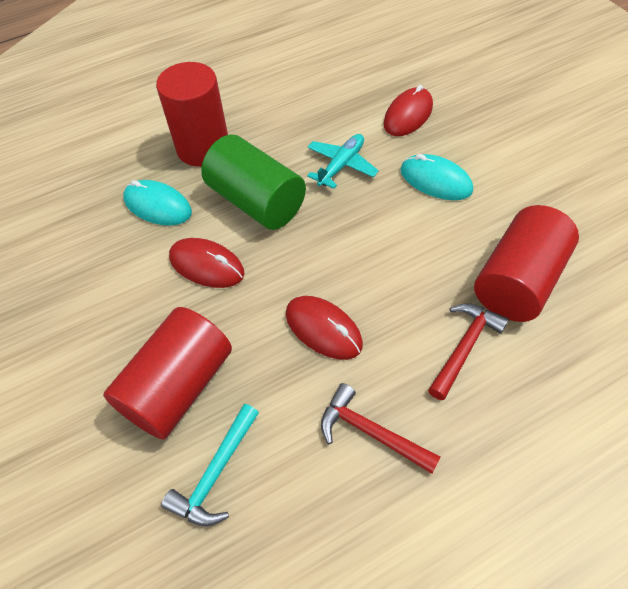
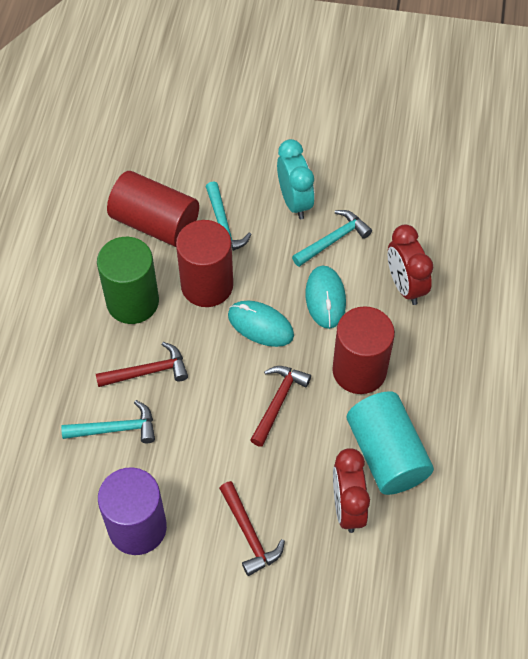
purple cylinder: none = 0 -> [98,467,167,555] = 1
red clock: none = 0 -> [333,448,370,533] [388,224,433,305] = 2
red hammer: [321,383,440,473] [428,303,509,400] = 2 -> [96,342,188,387] [219,481,285,576] [250,366,311,447] = 3
red mouse: [169,238,245,288] [286,296,363,360] [383,85,433,136] = 3 -> none = 0
turquoise clock: none = 0 -> [277,139,315,219] = 1
turquoise cylinder: none = 0 -> [347,391,434,495] = 1
turquoise hammer: [161,404,259,526] = 1 -> [61,400,155,443] [206,181,252,251] [292,210,372,267] = 3
turquoise plane: [307,134,379,189] = 1 -> none = 0

